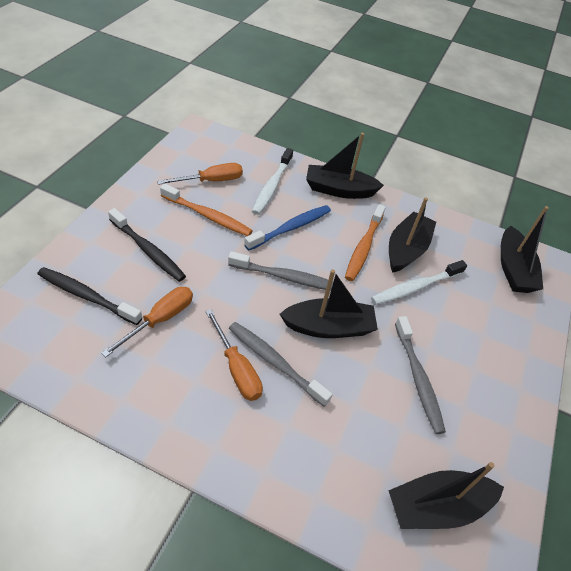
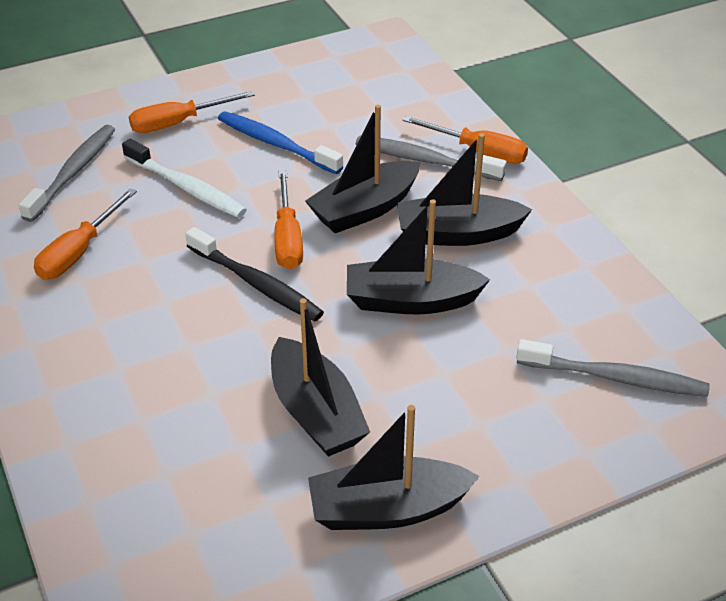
black toothbrush: [38,267,143,325] [108,208,186,282] = 2 -> [185,227,324,321] = 1
orange screwdriver: [101,287,193,357] [157,163,243,185] [205,309,263,401] = 3 -> [34,188,137,279] [129,91,255,133] [274,170,303,269] [402,116,528,164] = 4
orange toothbrush: [160,184,253,236] [345,204,386,281] = 2 -> none = 0
white toothbrush: [252,148,293,215] [371,260,467,305] = 2 -> [122,139,247,218] = 1

